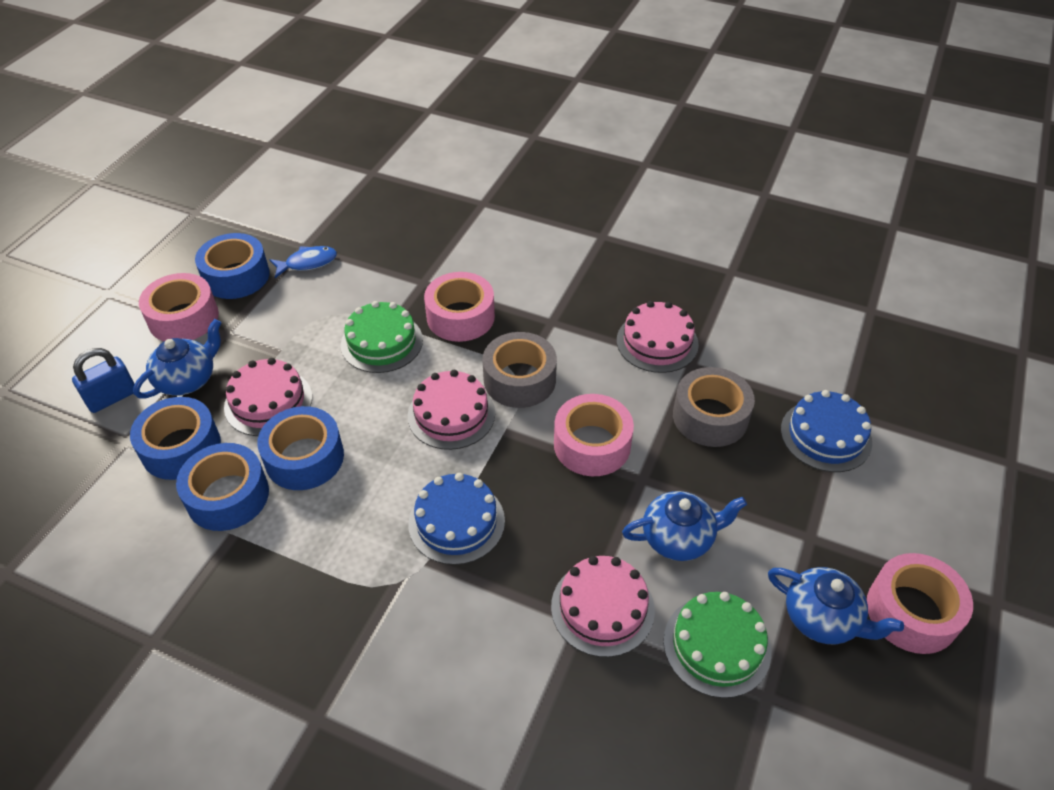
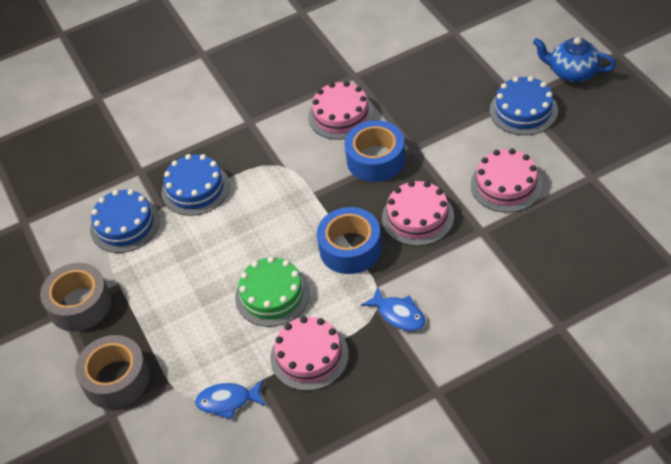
blue cake: [408,473,505,565] [781,390,872,472] = 2 -> [90,189,160,253] [161,154,230,216] [490,76,558,135] = 3
blue fish: [269,246,337,278] = 1 -> [195,380,266,419] [361,286,425,331] = 2
blue padlock: [72,348,135,413] = 1 -> none = 0
blue tape: [130,397,221,480] [176,443,269,531] [195,233,270,299] [257,406,344,490] = 4 -> [317,207,382,274] [345,120,405,182] = 2
blue teapot: [133,319,221,398] [622,491,747,561] [768,567,904,644] = 3 -> [533,37,616,82] = 1
green cake: [341,301,423,373] [664,592,771,698] = 2 -> [235,257,310,327] = 1
pink tape: [139,273,219,341] [424,272,495,342] [554,394,634,476] [867,553,973,654] = 4 -> none = 0

